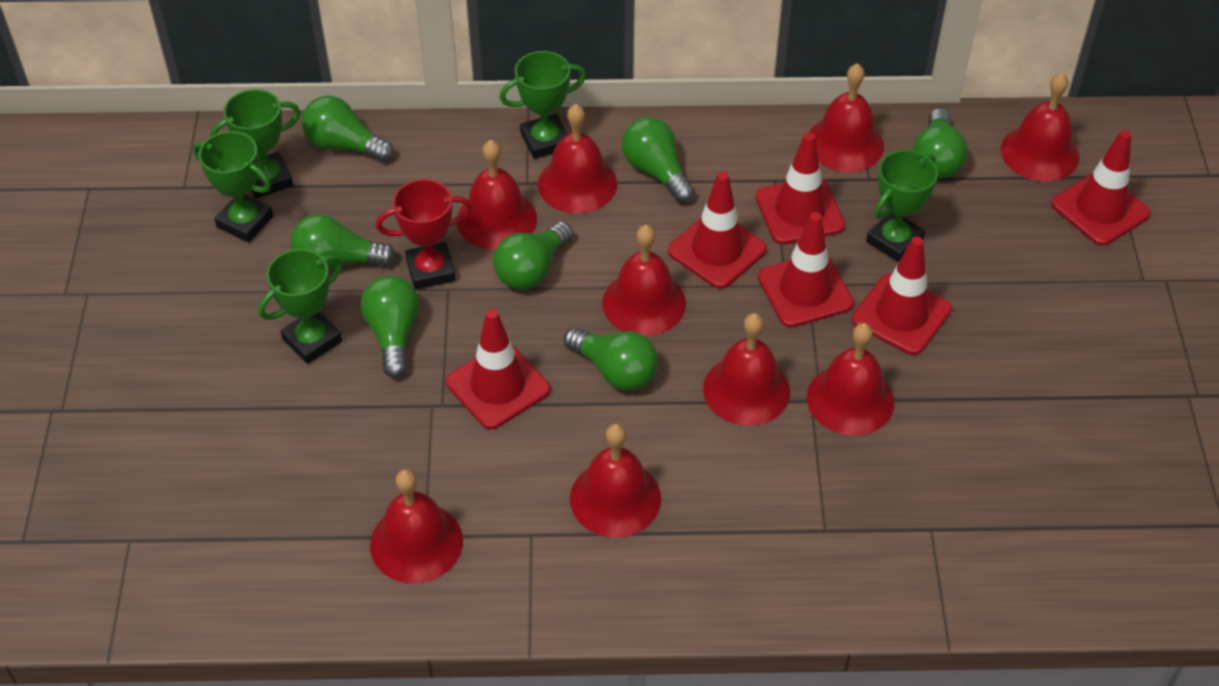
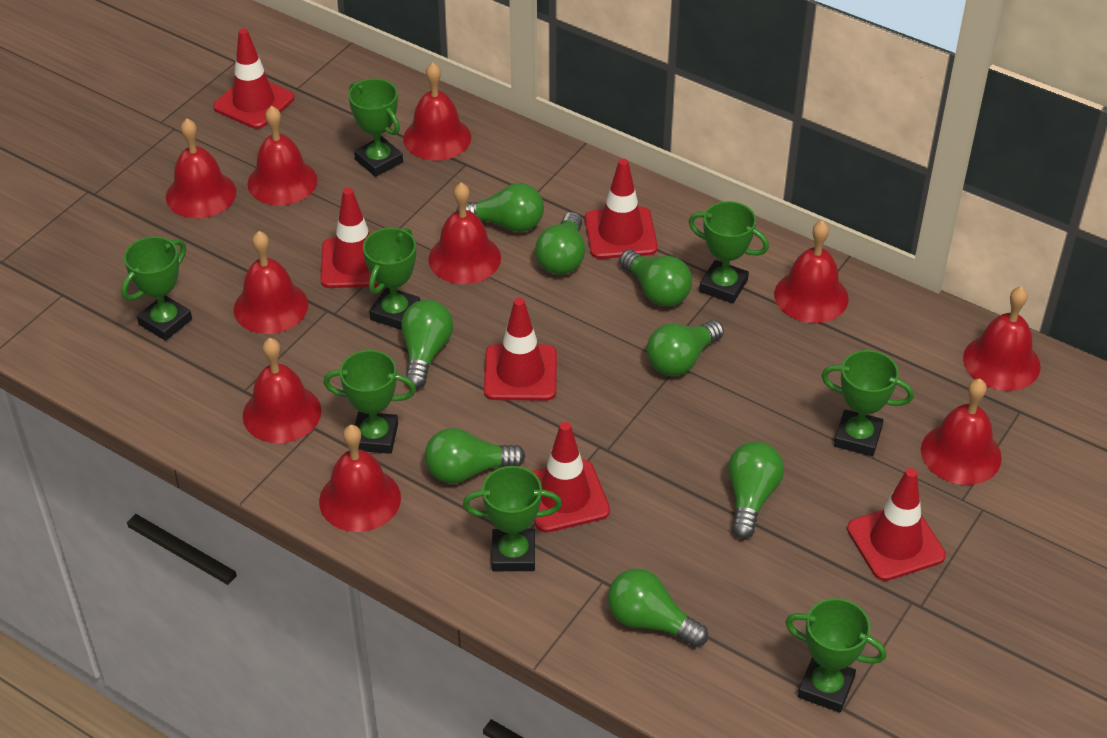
green light bulb: [291,214,396,269] [302,96,394,162] [361,276,419,378] [493,222,573,290] [564,327,658,391] [622,117,694,203] [913,108,968,178] = 7 -> [401,299,453,389] [425,428,525,483] [456,183,544,232] [535,212,585,275] [608,569,708,647] [619,250,692,307] [647,320,724,376] [728,441,784,539] = 8
green trophy: [193,131,273,242] [210,89,301,199] [258,249,342,364] [500,51,586,159] [866,150,938,262] = 5 -> [121,236,192,341] [324,350,416,454] [348,78,403,177] [363,228,420,330] [463,466,562,571] [689,201,769,303] [785,598,886,713] [821,350,914,456] = 8
red bell: [370,469,463,584] [457,140,537,250] [538,104,617,213] [570,424,661,538] [602,225,686,336] [703,313,790,426] [807,323,894,436] [809,63,884,172] [1001,72,1079,182] = 9 -> [166,119,236,218] [234,231,308,334] [243,338,321,443] [247,106,317,205] [319,425,401,532] [403,62,471,161] [429,183,501,284] [774,220,849,323] [921,379,1002,485] [963,286,1041,391] = 10
red trophy: [376,179,472,290] = 1 -> none = 0

